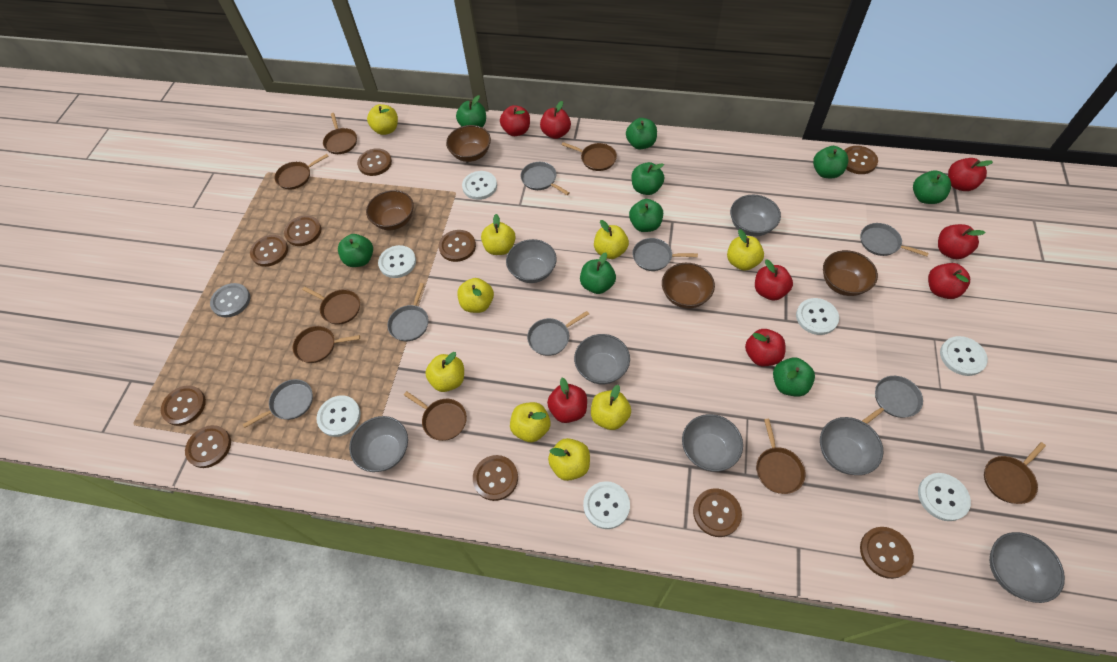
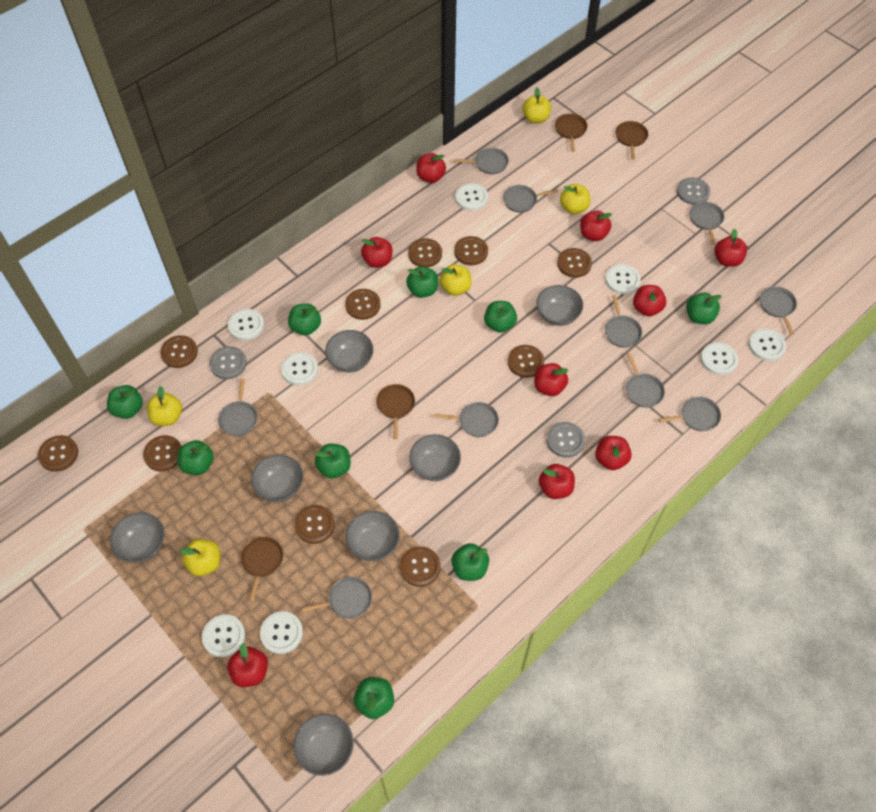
brown bowl: [366,190,414,230] [446,125,491,162] [662,263,715,309] [823,250,878,296] = 4 -> none = 0
brown pan: [275,154,329,189] [293,326,360,363] [302,286,360,325] [323,113,357,154] [404,391,467,441] [562,142,617,171] [756,419,806,494] [984,442,1046,504] = 8 -> [241,537,283,602] [376,384,415,439] [555,113,587,152] [616,121,648,160] = 4
grey button: [210,283,250,318] = 1 -> [209,346,247,379] [547,422,585,458] [677,178,710,205] = 3
grey pan: [243,379,313,428] [387,283,428,341] [520,162,569,195] [527,311,589,356] [632,238,698,271] [861,223,929,256] [862,376,923,424] = 7 -> [218,379,257,436] [302,577,372,619] [435,402,499,437] [454,148,509,174] [503,185,558,213] [605,295,642,348] [626,353,665,408] [659,396,721,431] [689,202,724,245] [760,286,797,335] = 10
red apple: [500,105,530,136] [540,101,571,139] [547,378,587,423] [745,329,785,366] [755,260,793,301] [928,263,970,299] [938,224,986,259] [948,158,993,191] = 8 -> [227,643,268,687] [361,237,392,268] [416,153,446,183] [534,363,568,396] [539,464,575,499] [580,211,612,241] [595,436,632,470] [633,285,666,316] [714,229,747,267] = 9
white button: [317,395,361,437] [378,245,416,278] [462,171,497,200] [583,481,630,529] [796,298,839,335] [918,473,971,521] [940,336,988,376] = 7 -> [202,614,245,657] [228,309,264,340] [260,611,303,654] [281,352,318,385] [455,183,488,211] [605,264,641,294] [701,342,738,375] [749,329,786,361] = 8
yellow apple: [367,104,398,135] [425,352,464,392] [457,278,494,313] [481,214,516,255] [510,402,550,442] [548,438,590,481] [591,385,631,430] [594,220,629,259] [727,229,764,271] = 9 -> [146,386,182,426] [180,539,220,576] [440,264,472,296] [522,88,551,123] [560,184,590,214] = 5

